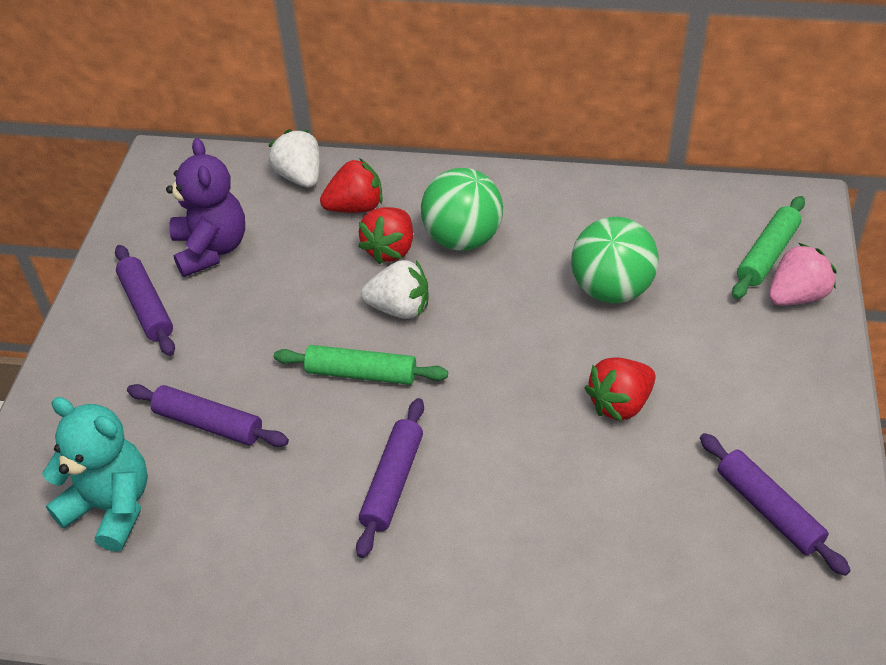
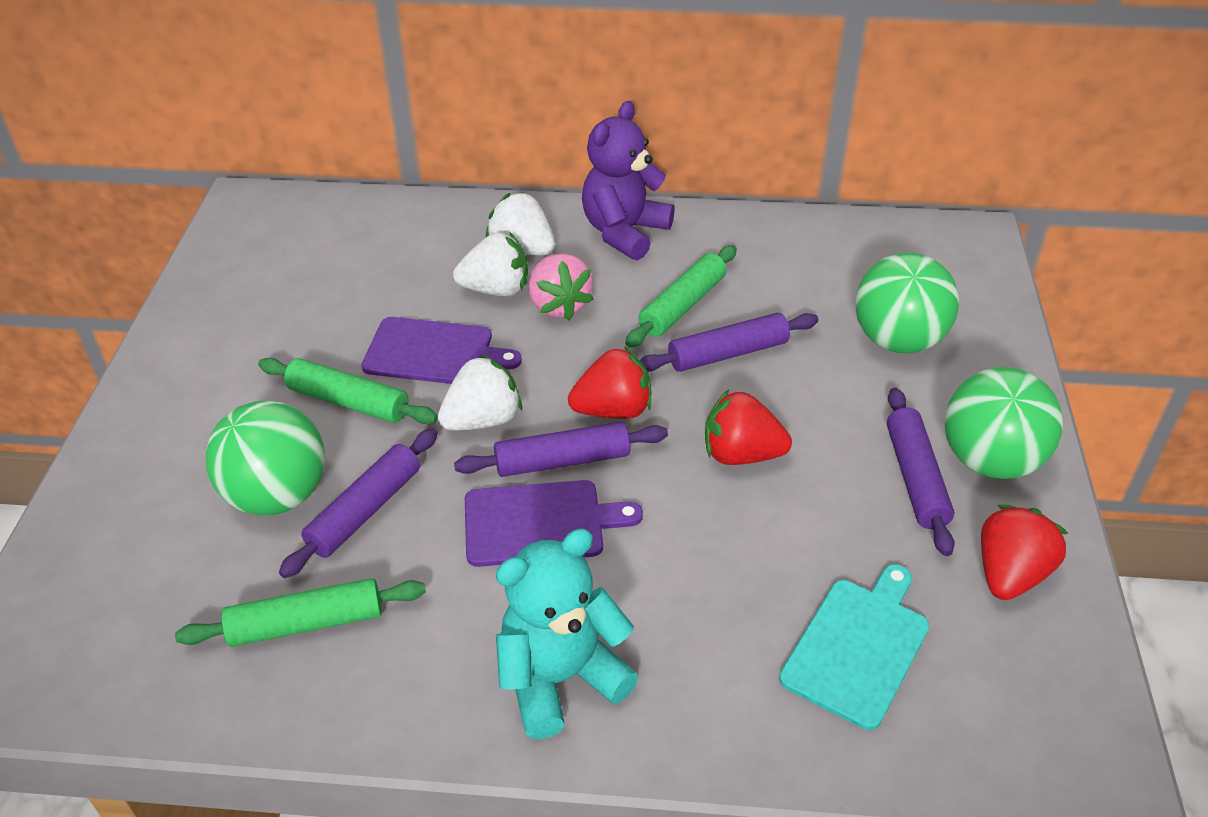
green ball: [421,168,503,251] [571,217,659,303] = 2 -> [206,400,325,515] [856,253,959,353] [945,367,1063,479] = 3
green rolling pin: [274,345,448,385] [732,196,805,299] = 2 -> [175,578,426,647] [258,358,438,424] [625,245,737,348] = 3
purple cutting board: none = 0 -> [362,317,522,384] [465,480,643,567] = 2
turquoise cutting board: none = 0 -> [779,564,929,730] = 1
white strawberry: [268,129,320,188] [361,260,429,319] = 2 -> [438,354,522,430] [453,233,528,297] [486,192,555,255] = 3

